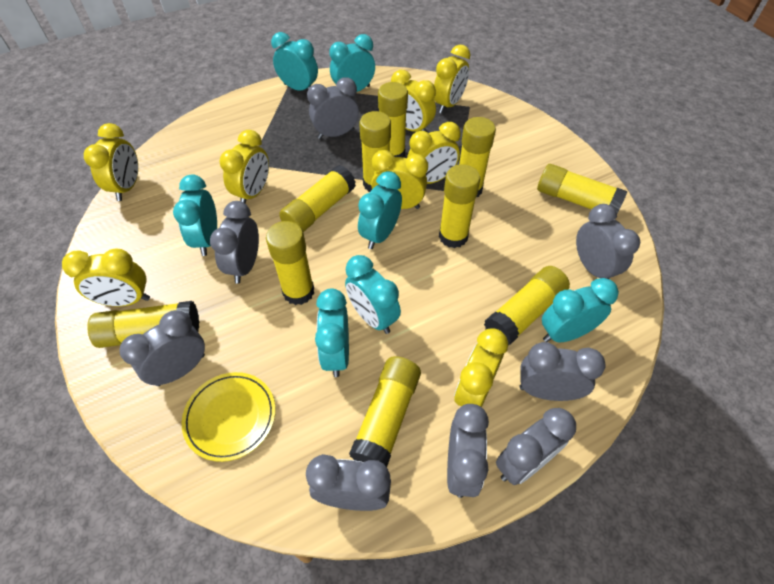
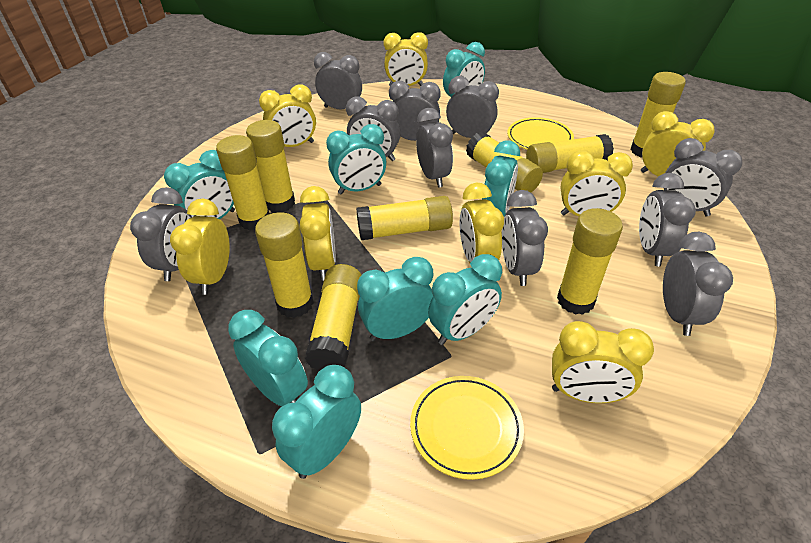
grey clock: [120,310,205,386] [210,201,259,284] [306,454,391,511] [307,77,359,139] [447,404,489,498] [496,408,576,485] [520,342,606,401] [576,204,640,279] = 8 -> [130,187,192,281] [314,52,362,109] [346,97,401,161] [389,81,441,141] [416,108,453,188] [446,76,499,138] [502,190,548,286] [639,173,696,267] [663,232,733,336] [664,138,742,217] = 10
turquoise clock: [173,175,217,256] [271,32,318,91] [315,288,349,377] [329,34,375,92] [345,255,401,334] [358,171,402,249] [542,278,619,342] = 7 -> [164,150,235,219] [228,310,308,406] [272,365,361,479] [326,124,386,194] [357,257,434,341] [428,254,502,345] [443,42,485,97] [482,140,520,216] = 8
yellow glue stick: [87,301,199,348] [266,221,314,305] [279,165,356,232] [349,356,421,467] [359,111,391,192] [378,82,408,157] [439,164,480,248] [459,117,496,197] [484,266,570,345] [537,164,628,214] = 10 -> [216,135,270,230] [246,120,295,213] [255,212,314,318] [305,264,361,371] [356,196,453,240] [466,132,543,192] [526,134,614,173] [557,208,623,315] [630,72,686,157] = 9
yellow plate: [182,372,276,462] = 1 -> [410,376,524,480] [507,117,574,150] = 2

